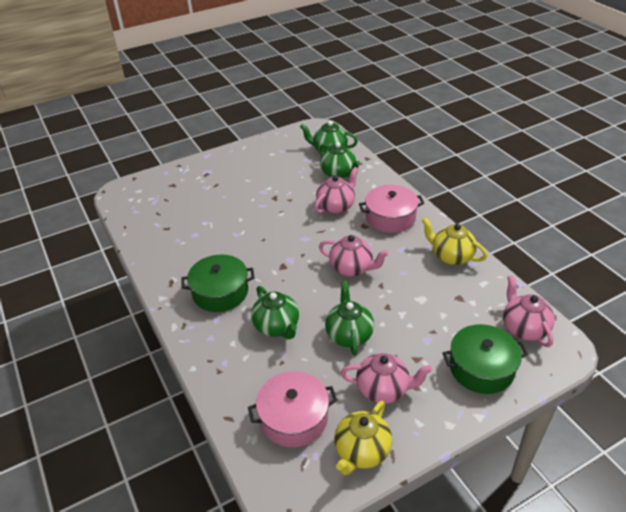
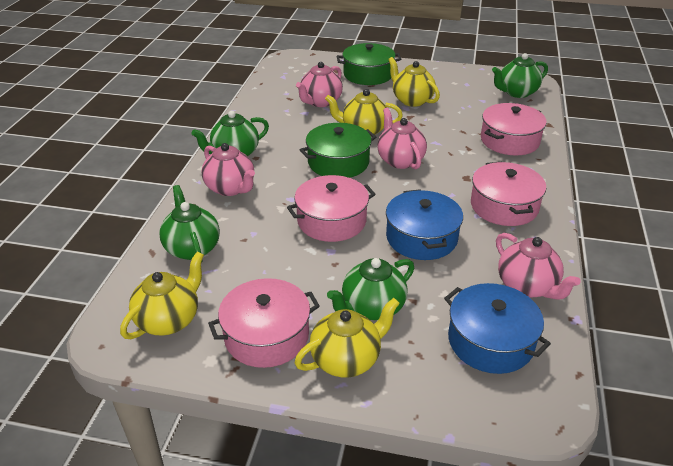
blue pot: none = 0 -> [386,189,463,260] [444,283,551,374] = 2
pink pot: [248,371,337,447] [359,185,424,233] = 2 -> [208,278,320,368] [287,175,376,242] [471,162,546,226] [481,103,547,155] = 4
yellow teapot: [334,401,392,475] [422,217,487,265] = 2 -> [120,252,204,339] [295,298,400,377] [325,89,403,135] [388,57,440,107] = 4

